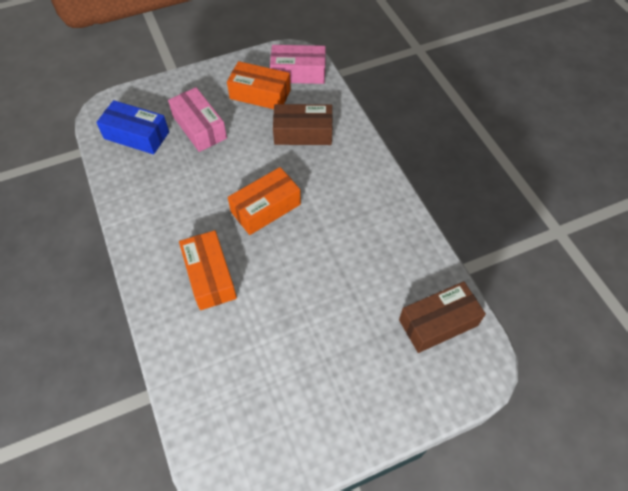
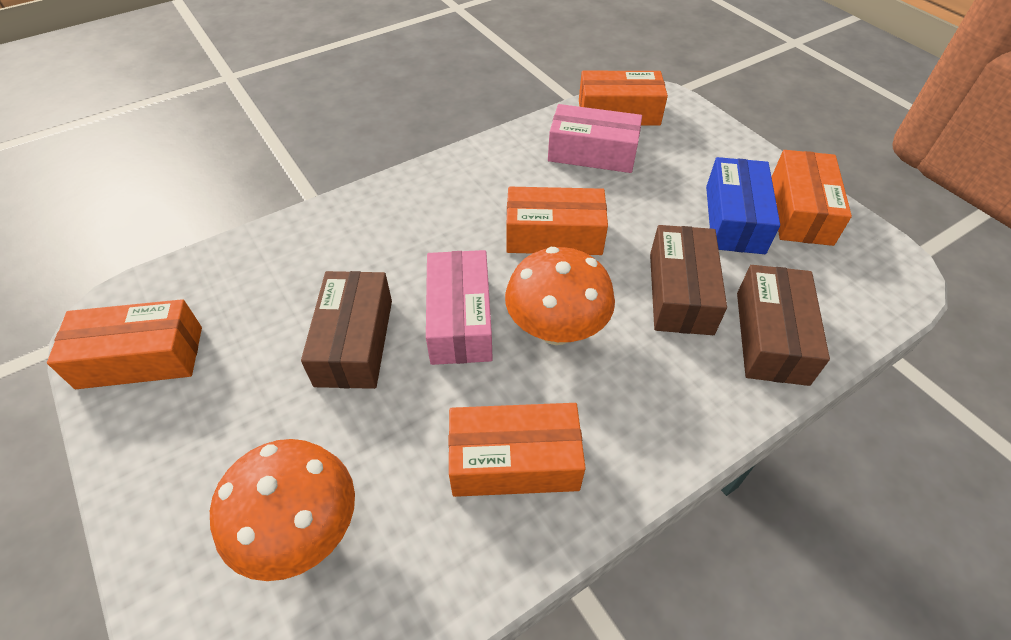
brown box: [273,104,333,145] [399,281,486,353] = 2 -> [301,271,392,389] [650,225,727,335] [737,265,830,386] = 3
orange box: [179,230,237,310] [227,61,291,109] [228,167,301,235] = 3 -> [47,299,202,389] [448,403,586,497] [506,187,608,255] [579,71,668,126] [772,150,852,246] = 5
orange mushroom: none = 0 -> [210,439,355,581] [505,247,615,345] = 2

